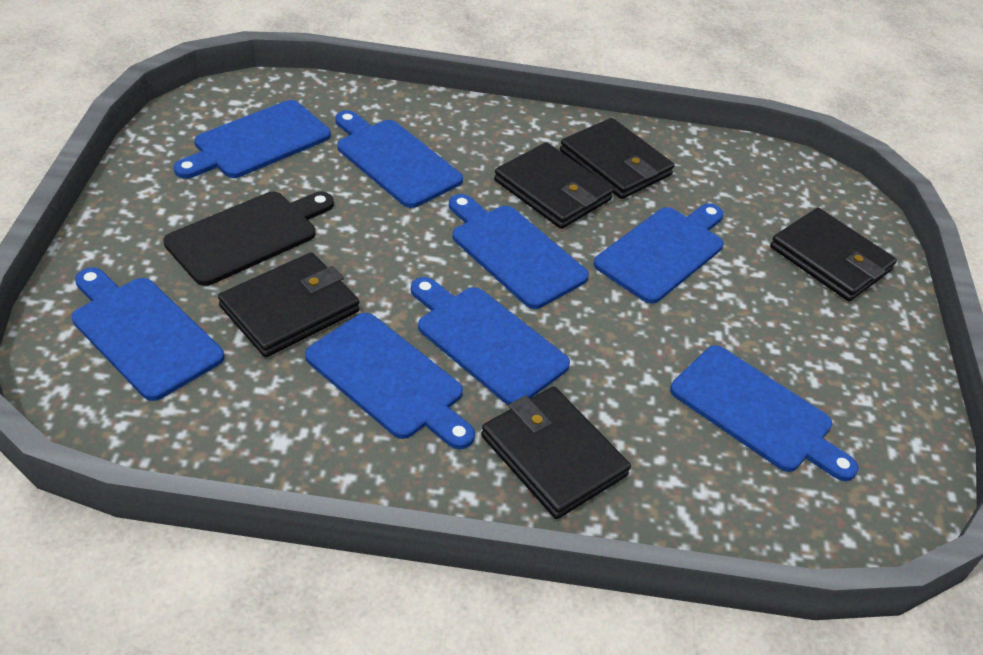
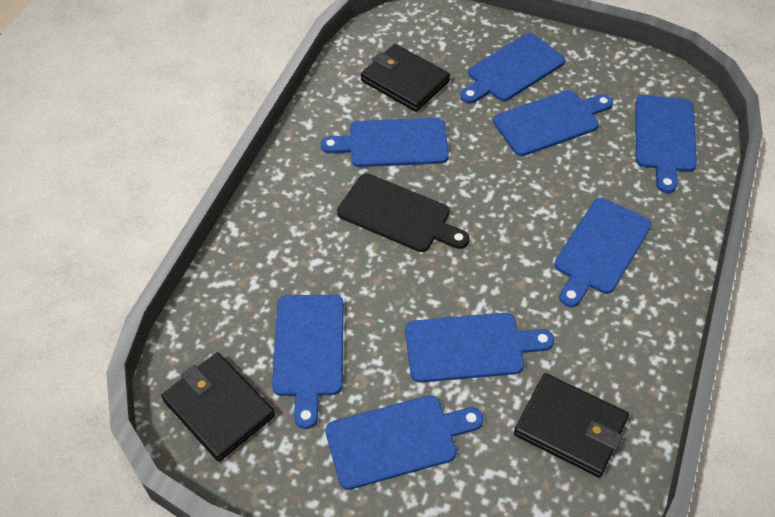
black wallet: [218,252,360,357] [481,386,631,519] [494,142,614,229] [560,118,674,199] [770,208,897,301] = 5 -> [161,352,275,462] [361,44,450,112] [514,373,629,478] = 3

